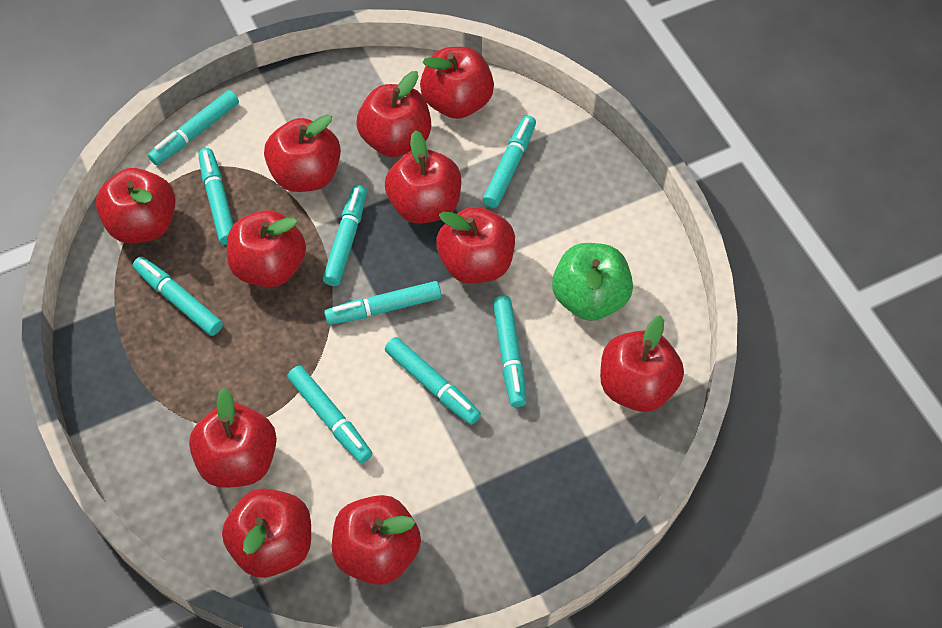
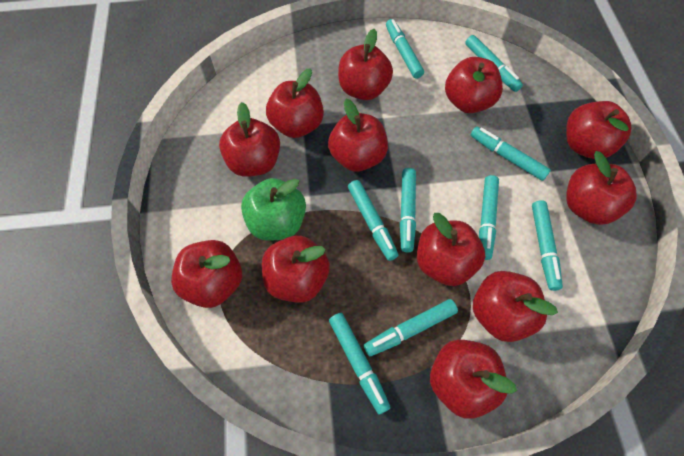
red apple: [96,168,176,243] [189,388,277,488] [222,488,311,578] [227,210,306,287] [264,115,341,192] [332,495,421,585] [357,71,431,157] [385,130,461,224] [420,47,494,119] [436,207,515,283] [600,315,684,412] = 11 -> [171,240,242,308] [219,102,280,177] [262,235,330,303] [266,68,324,138] [328,99,388,172] [338,29,393,100] [417,213,485,286] [430,340,517,419] [445,57,503,113] [473,271,558,342] [566,101,631,159] [566,151,637,225] = 12

